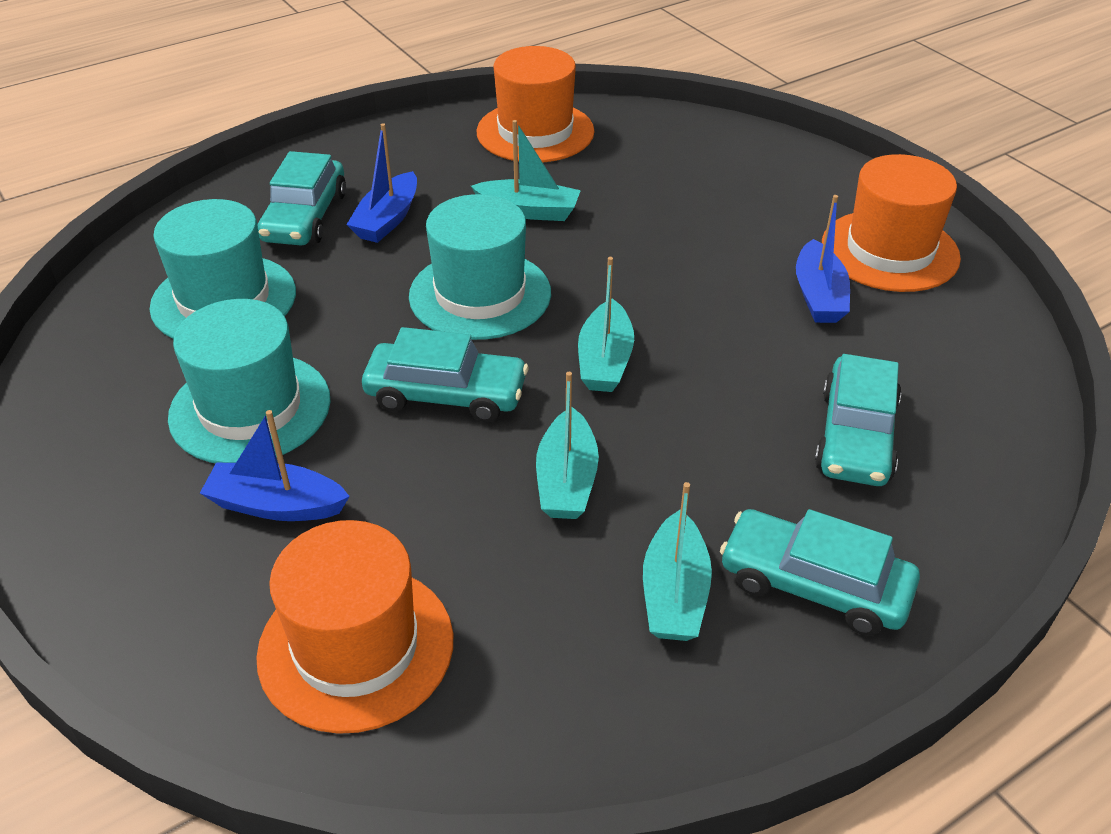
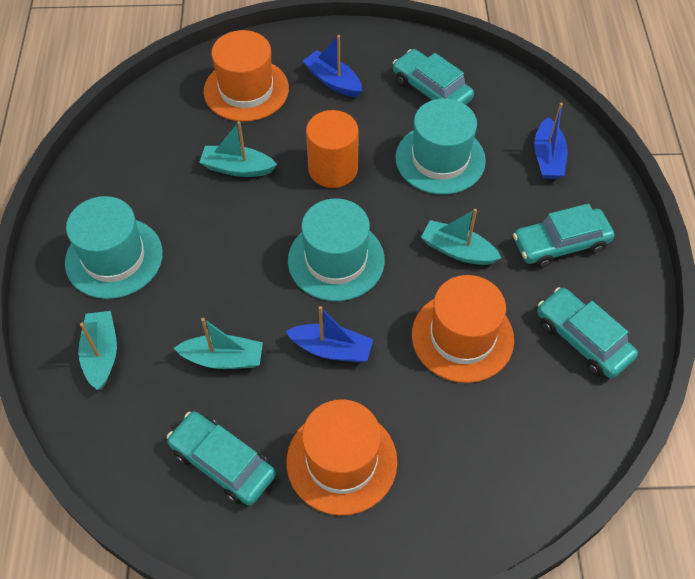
orange cylinder: none = 0 -> [306,110,359,188] = 1

